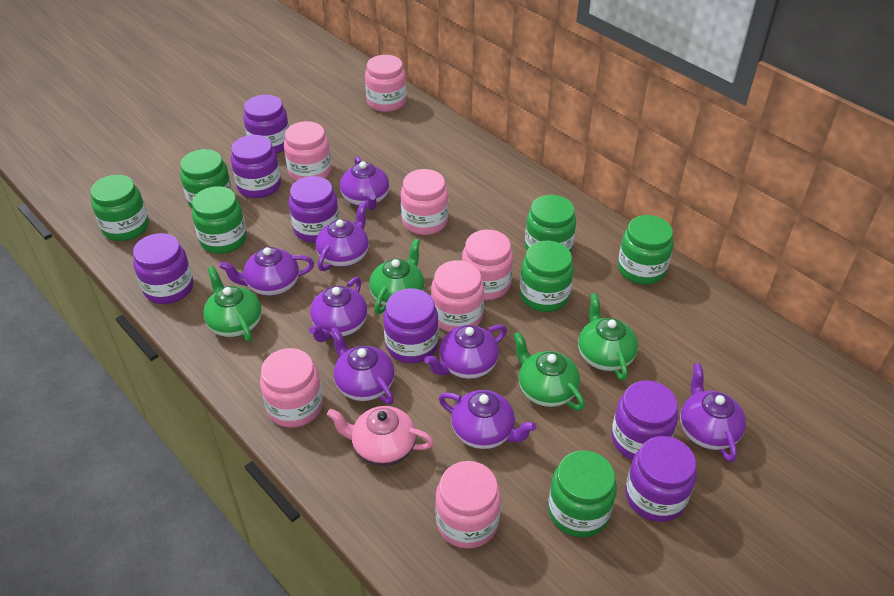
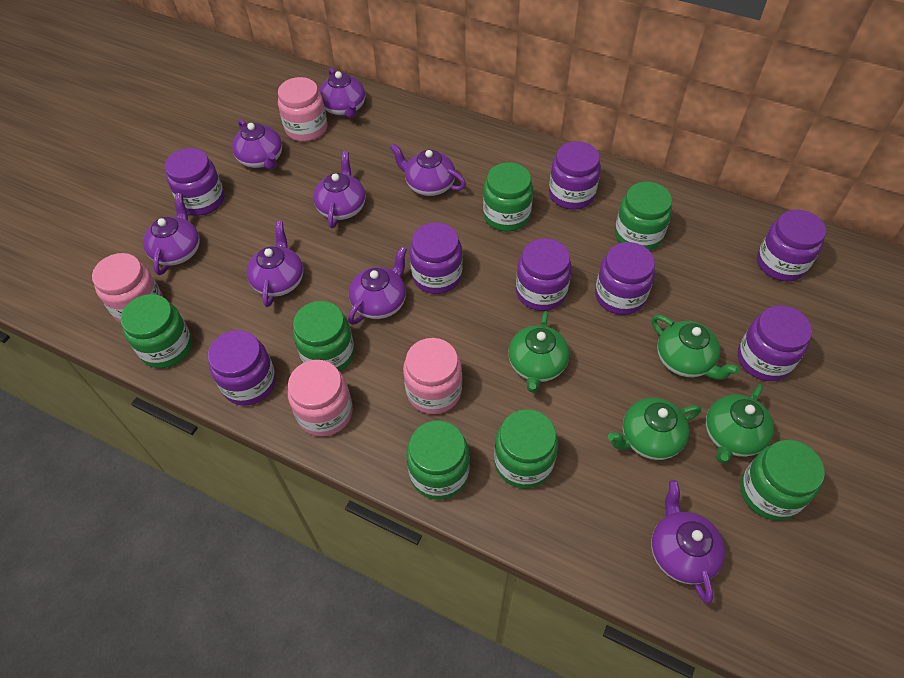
pink jar: [260,348,323,428] [284,121,331,181] [365,55,406,112] [401,169,448,235] [431,260,484,332] [435,461,501,549] [462,230,513,300] = 7 -> [92,253,163,323] [278,77,327,142] [288,360,353,437] [403,338,462,414] = 4
pink teapot: [327,406,434,466] = 1 -> none = 0
purple jar: [133,233,194,304] [231,135,281,198] [243,95,289,154] [289,176,339,243] [383,288,439,363] [612,380,678,460] [625,436,697,522] = 7 -> [165,148,225,216] [208,330,276,406] [410,222,462,294] [516,238,572,311] [549,141,601,210] [595,242,655,315] [738,305,812,381] [757,210,826,281] = 8

